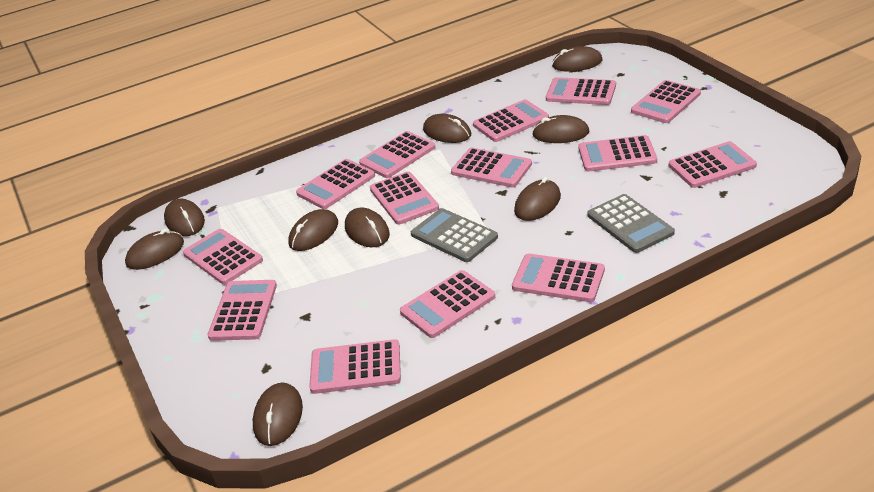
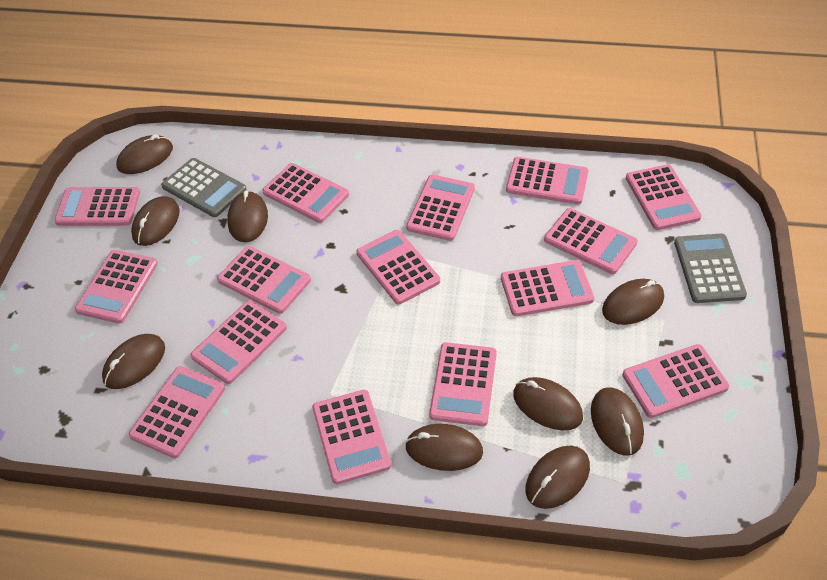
pink calculator: [183,229,263,285] [208,280,277,341] [296,159,375,209] [309,339,401,394] [359,131,435,178] [370,171,439,225] [400,270,495,338] [451,148,532,187] [473,99,549,142] [512,254,605,302] [546,77,616,105] [578,135,657,172] [631,80,701,123] [669,141,757,188] = 14 -> [54,187,140,226] [75,250,158,324] [129,366,225,458] [190,301,287,384] [217,246,311,314] [262,163,349,223] [312,390,391,484] [357,230,440,304] [406,175,475,241] [429,342,497,426] [501,260,594,316] [506,157,589,204] [544,208,638,274] [622,344,729,418] [626,164,702,230] = 15

